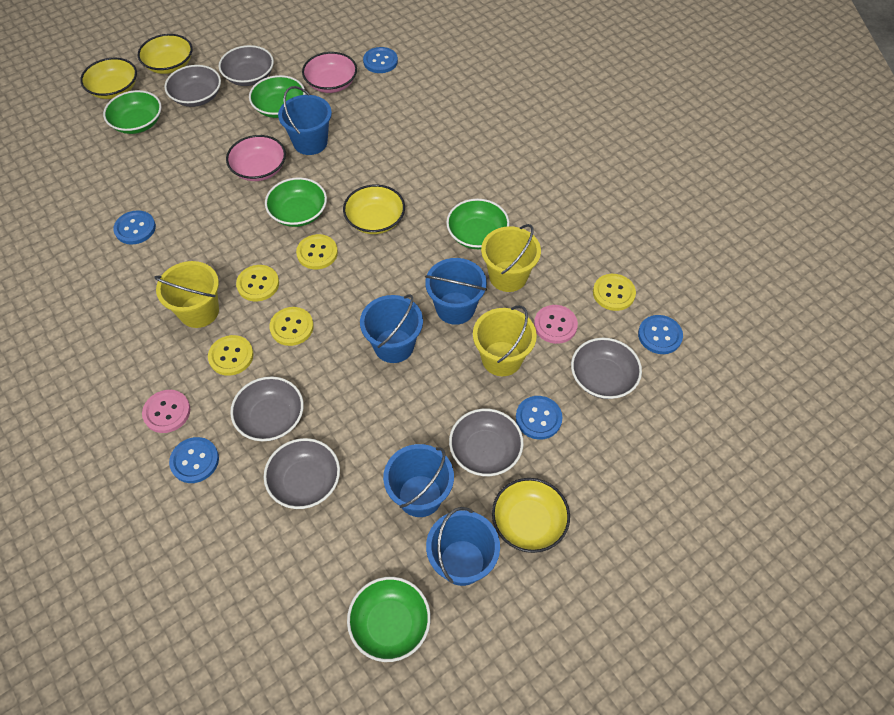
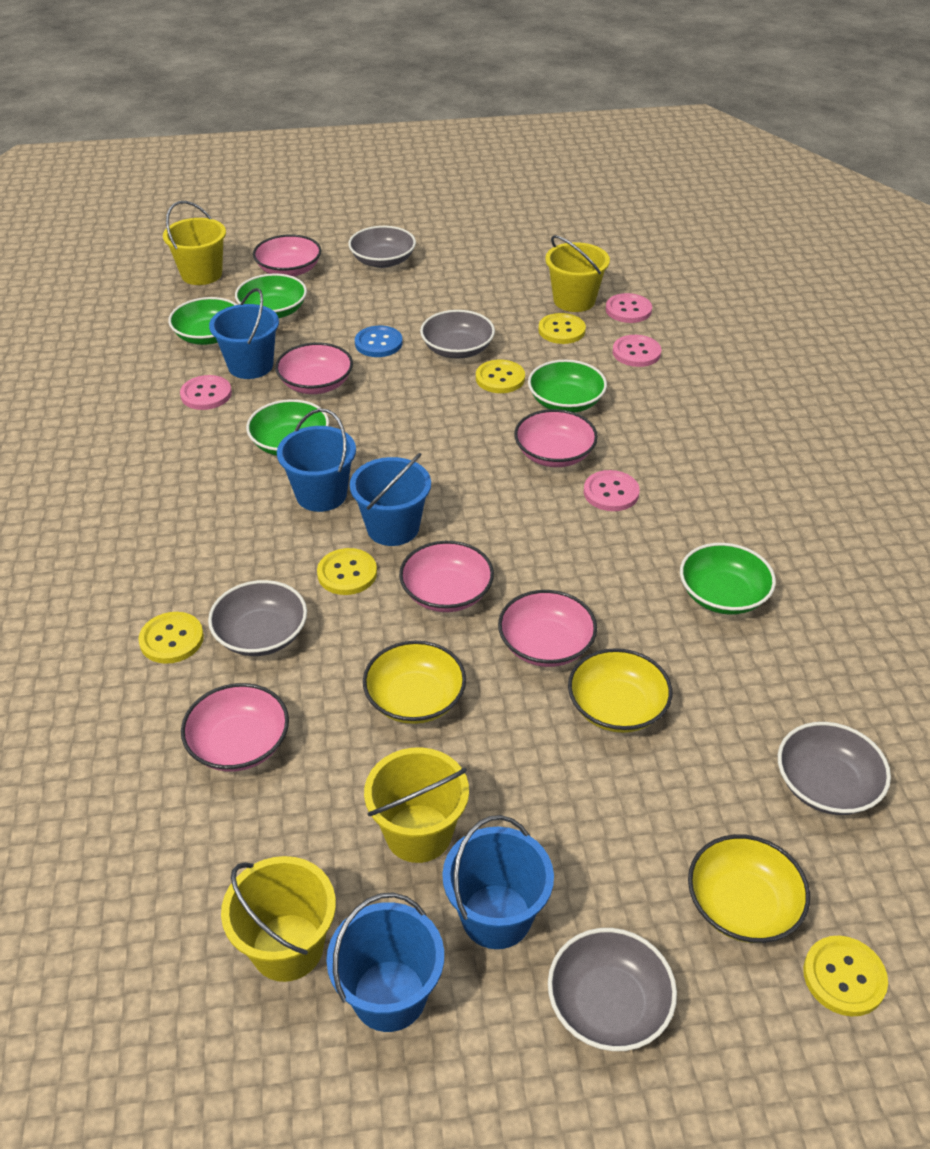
blue button: [113,210,156,245] [169,437,219,483] [363,47,398,73] [516,396,563,440] [638,315,683,354] = 5 -> [355,326,403,357] = 1
grey bowl: [164,65,221,107] [219,45,274,86] [230,376,304,441] [264,438,340,509] [449,409,524,476] [571,338,642,399] = 6 -> [208,580,307,656] [348,226,416,268] [420,310,495,359] [548,928,677,1051] [778,722,891,815] = 5
pink bowl: [226,135,286,181] [302,52,357,93] = 2 -> [181,683,289,772] [253,234,321,277] [275,342,353,394] [399,541,494,612] [498,590,597,667] [514,409,598,467] = 6
pink button: [142,390,190,433] [534,305,578,344] = 2 -> [180,375,232,410] [584,470,640,511] [606,293,652,323] [613,335,661,367] = 4
yellow bowl: [80,58,137,99] [138,34,192,74] [343,184,405,234] [492,478,570,553] = 4 -> [363,641,466,724] [568,648,672,733] [688,834,810,943] = 3
yellow bucket: [154,261,219,328] [473,305,537,376] [481,224,541,292] = 3 -> [163,201,226,285] [221,856,336,982] [364,747,469,863] [545,235,610,312] = 4

